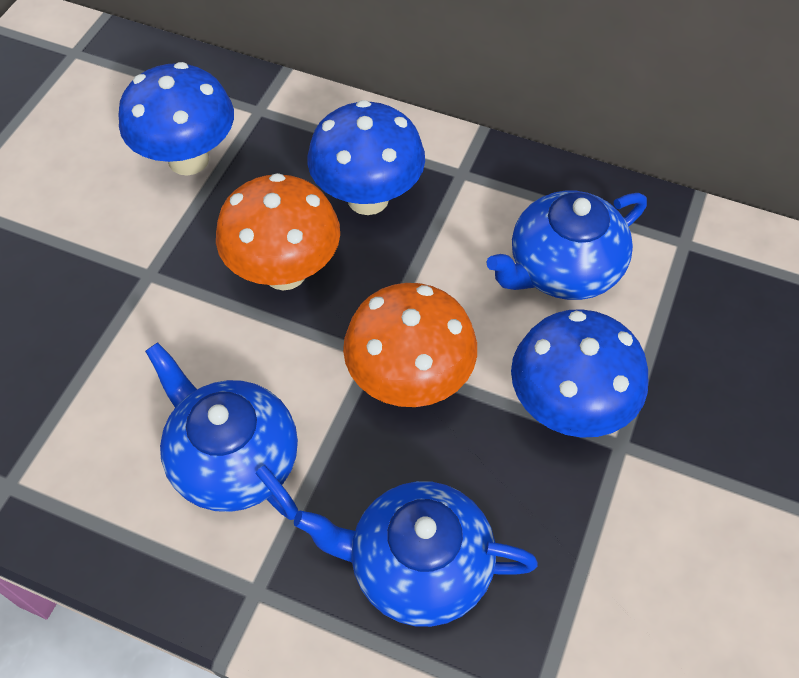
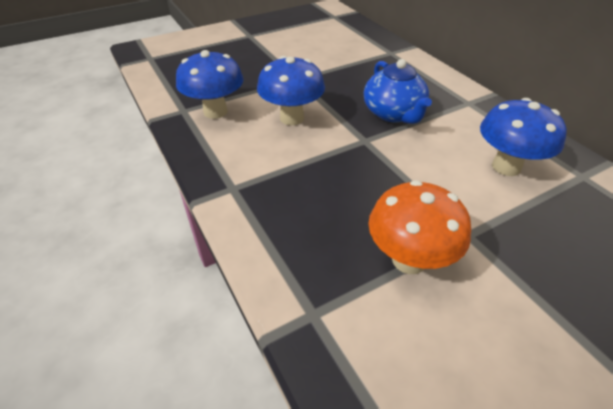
blue teapot: [145,342,298,520] [294,481,538,627] [486,191,647,300] = 3 -> [364,59,432,124] = 1
orange mushroom: [216,173,340,290] [343,283,477,407] = 2 -> [368,180,471,274] = 1

